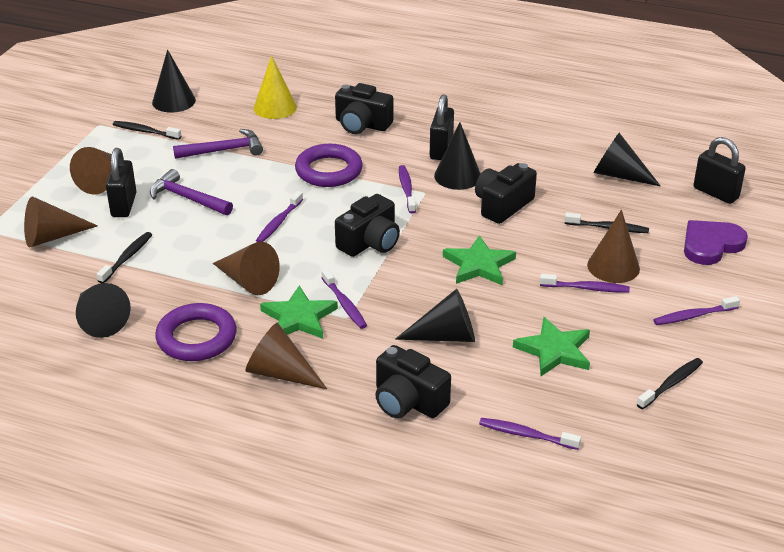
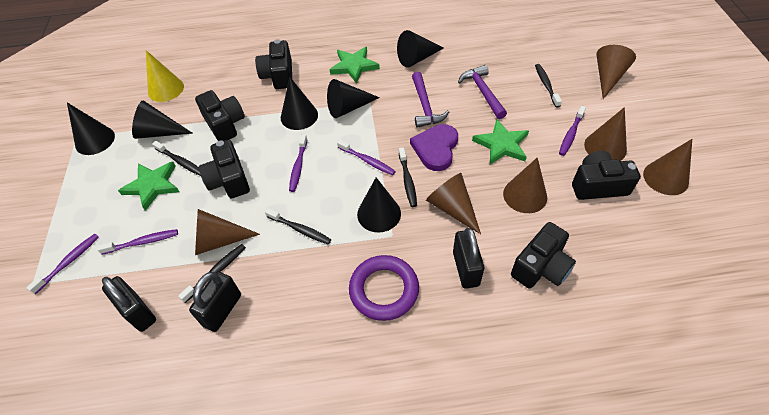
black camera: [335,83,393,134] [335,194,400,257] [375,345,451,418] [475,163,537,224] = 4 -> [195,90,245,141] [199,139,250,198] [255,39,292,89] [511,222,576,288] [572,151,641,200] = 5
black cone: [76,283,131,338] [152,50,196,113] [395,289,475,342] [434,122,481,190] [593,133,660,186] = 5 -> [67,103,115,155] [132,101,193,139] [281,77,318,130] [327,79,380,118] [357,177,401,232] [397,30,444,68] = 6
black toothbrush: [97,232,152,283] [113,121,181,140] [565,212,649,233] [637,358,703,409] = 4 -> [152,141,201,176] [178,244,246,303] [265,208,331,245] [399,147,417,207] [535,64,562,107] = 5
brown cone: [24,196,98,248] [70,147,112,195] [213,242,280,295] [246,323,327,389] [587,210,640,283] = 5 -> [195,209,260,255] [426,173,481,234] [503,158,547,213] [584,107,627,161] [597,45,636,99] [643,139,692,195] = 6
purple ring: [155,303,237,361] [295,144,363,187] = 2 -> [349,255,419,321] = 1
purple toothbrush: [256,191,303,242] [321,269,367,329] [399,165,416,214] [479,418,581,450] [540,274,630,293] [653,296,740,325] = 6 -> [26,234,99,294] [97,229,178,255] [289,134,308,192] [337,140,396,175] [559,106,586,156] = 5

